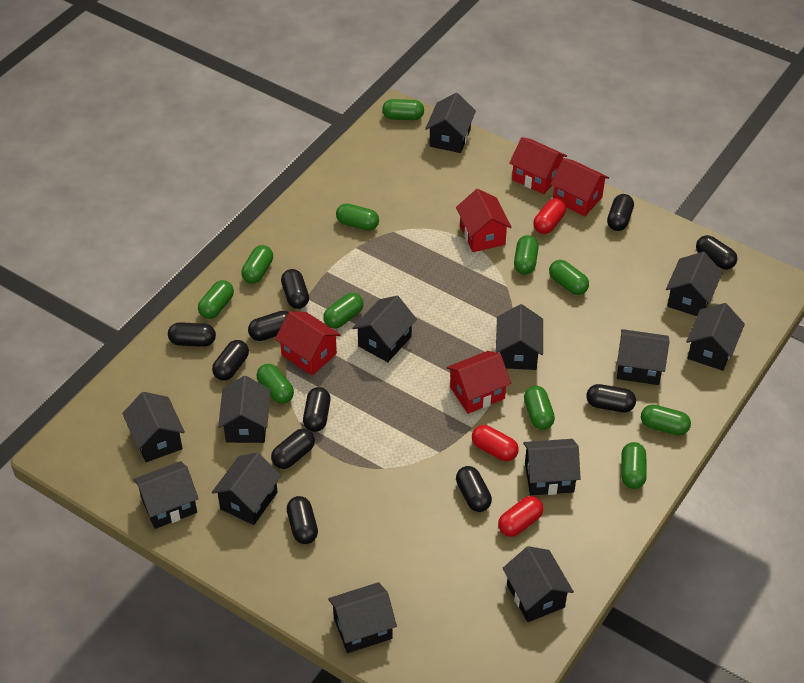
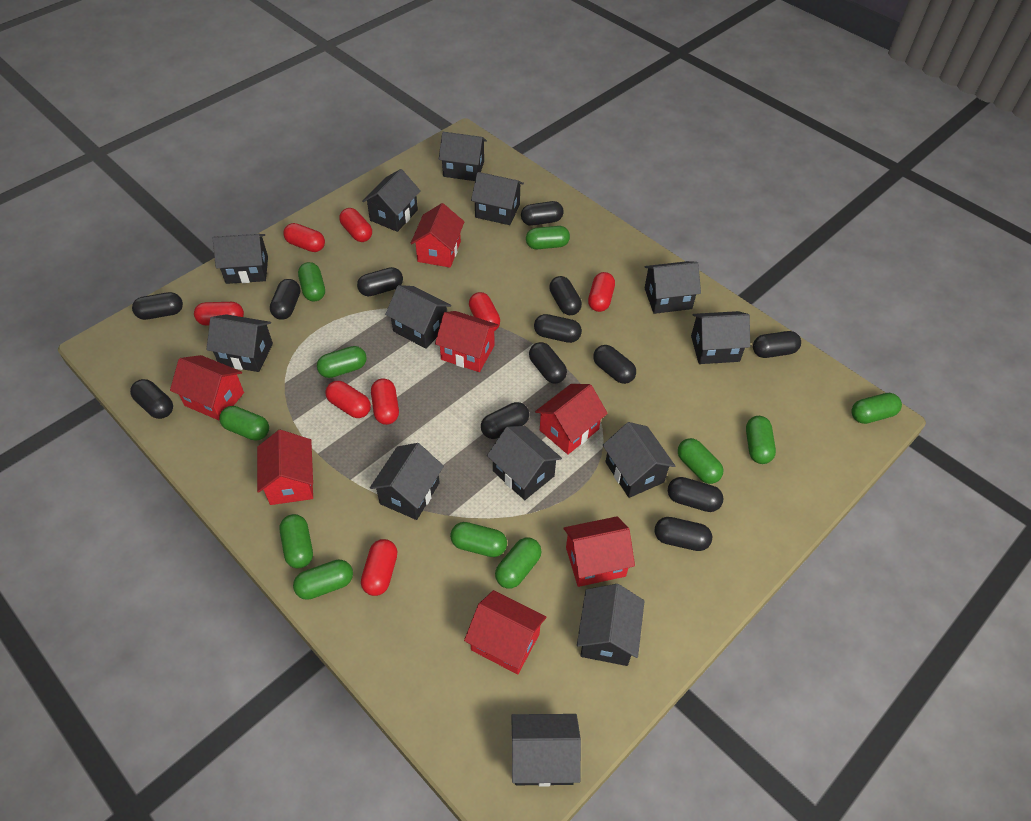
black capsule: [168,322,216,347] [212,340,249,381] [248,311,289,341] [271,429,315,469] [281,269,309,309] [287,496,318,544] [303,387,331,432] [456,466,492,512] [586,384,636,412] [607,194,634,231] [696,235,737,270] = 11 -> [130,379,173,419] [132,292,183,320] [270,279,300,320] [357,267,403,296] [481,402,529,439] [521,201,564,226] [529,342,567,384] [534,314,582,343] [549,276,582,315] [593,345,636,384] [655,517,712,551] [668,477,724,512] [753,331,801,358] = 13
red capsule: [472,425,519,461] [498,496,543,537] [533,198,566,234] = 3 -> [194,302,244,326] [283,223,325,252] [326,381,371,418] [339,208,372,242] [361,539,398,596] [371,378,399,425] [469,292,500,331] [588,272,615,312] = 8
red house: [275,311,341,376] [446,351,511,414] [456,189,512,252] [509,137,567,194] [550,158,609,216] = 5 -> [170,355,244,421] [257,430,313,505] [410,203,464,268] [435,311,498,372] [464,590,546,675] [535,384,608,454] [564,516,635,587] = 7

